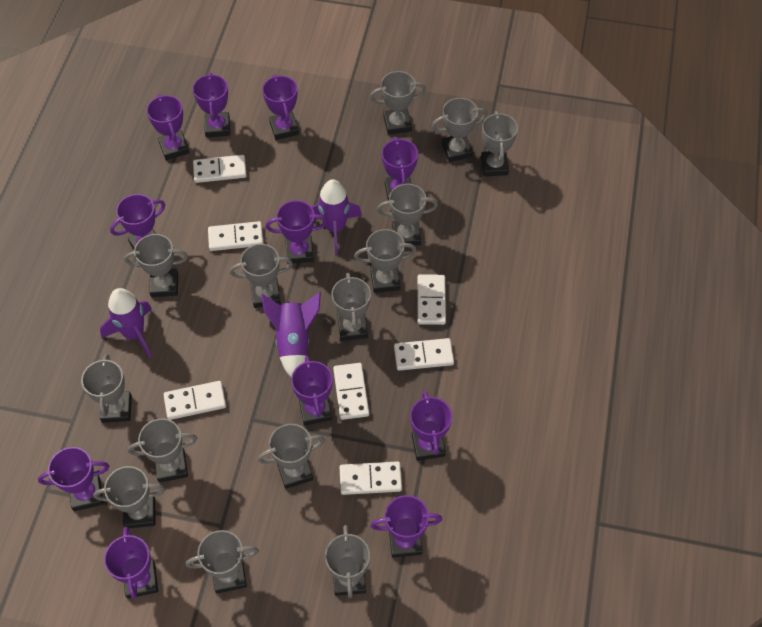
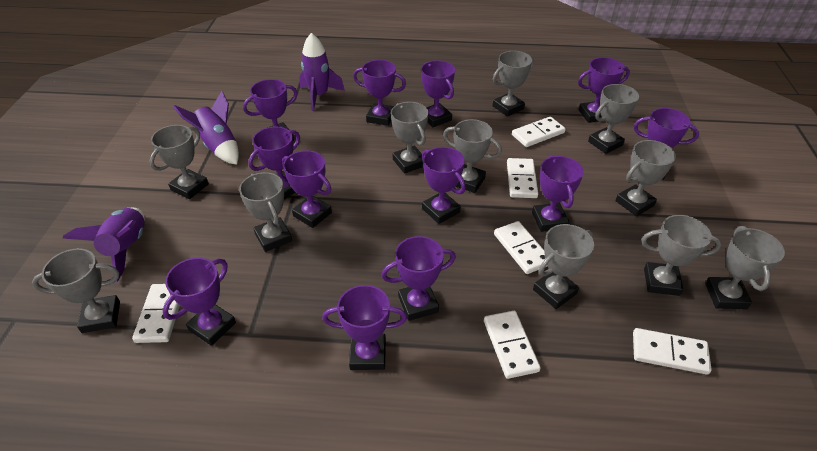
grey trophy: [81,354,132,423] [93,466,165,528] [124,234,188,297] [128,418,197,483] [186,530,259,593] [230,244,293,308] [258,424,325,489] [325,525,370,598] [332,273,371,341] [354,229,417,293] [370,71,426,135] [377,184,438,246] [432,98,487,162] [481,111,518,176] = 14 -> [32,248,120,333] [149,125,209,199] [239,172,292,252] [391,102,428,174] [443,119,502,193] [493,51,534,117] [533,224,594,309] [588,84,639,154] [615,140,676,216] [641,215,722,296] [705,226,785,309] = 11
purple trophy: [38,447,109,511] [104,527,158,599] [110,194,165,249] [147,94,190,160] [192,72,230,137] [262,74,299,140] [266,200,327,264] [291,356,333,426] [370,495,442,558] [382,137,418,200] [410,391,452,461] = 11 -> [162,258,236,346] [243,79,298,141] [248,127,300,200] [282,150,332,228] [322,285,407,370] [353,60,406,126] [381,236,456,321] [421,60,455,127] [422,147,466,224] [532,155,584,232] [578,57,630,123] [634,108,699,180] = 12
white domino: [164,381,226,420] [193,155,247,183] [208,221,264,251] [333,363,369,420] [340,461,402,495] [394,338,454,371] [417,274,446,325] = 7 -> [132,284,180,343] [484,311,541,379] [494,221,547,274] [507,158,538,198] [512,117,566,147] [633,328,712,375] = 6

